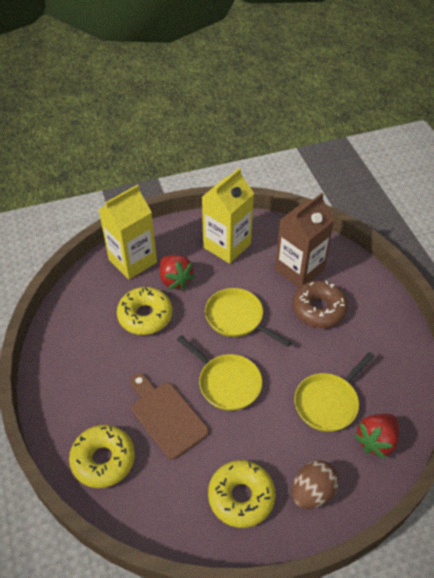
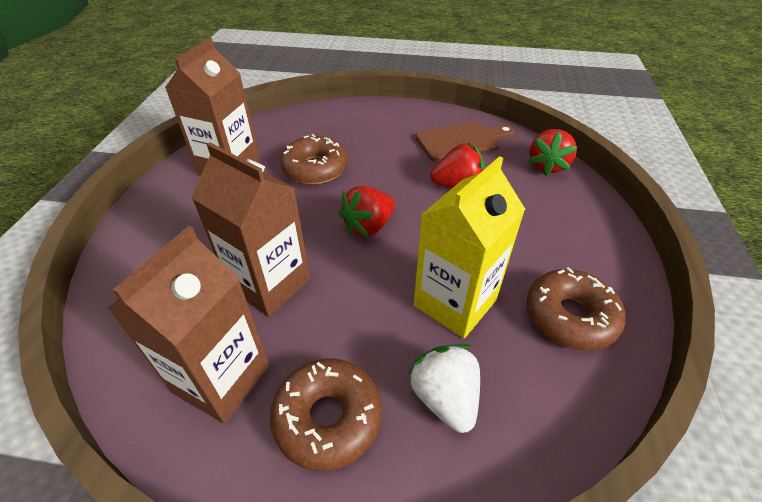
brown carton: [275,193,334,287] = 1 -> [107,226,270,424] [165,38,260,176] [191,142,310,317] = 3
brown donut: [292,280,348,328] = 1 -> [270,358,382,471] [280,134,348,185] [526,267,625,351] = 3
brown egg: [292,460,339,509] = 1 -> none = 0
red strawberry: [159,255,195,290] [354,414,399,459] = 2 -> [339,186,395,237] [430,143,485,188] [529,129,577,176] = 3
white strawberry: none = 0 -> [407,344,480,433] = 1
yellow carton: [98,185,157,280] [202,168,254,264] = 2 -> [414,156,525,338] = 1
yellow donut: [69,425,135,488] [117,287,173,335] [208,460,276,528] = 3 -> none = 0
yellow pan: [177,335,262,411] [205,288,291,347] [294,352,375,432] = 3 -> none = 0

